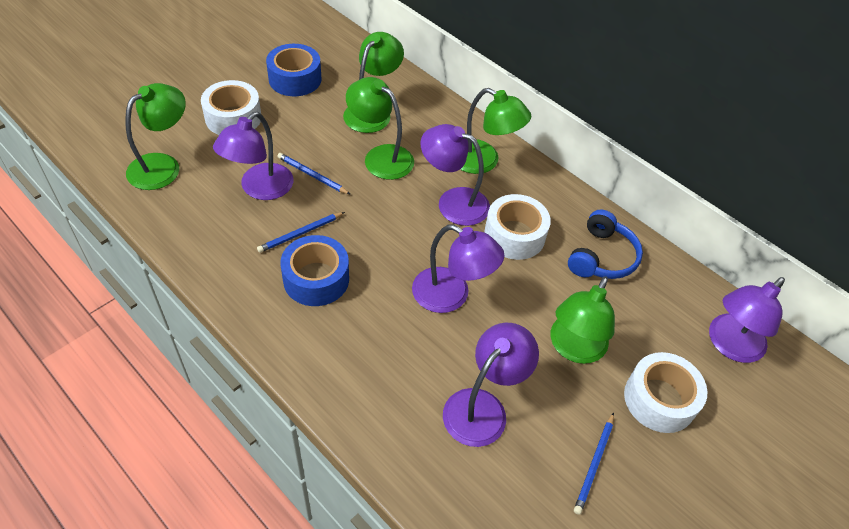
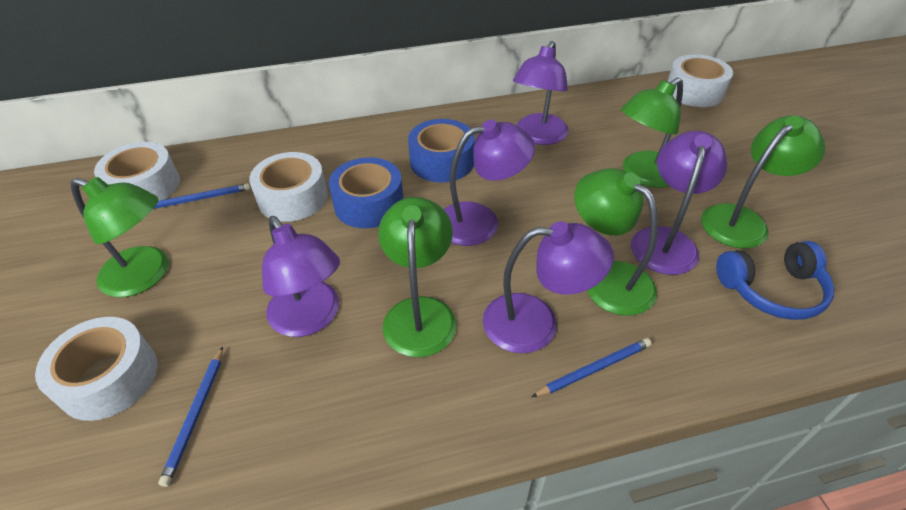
white tape: [201,80,261,135] [484,194,551,260] [624,352,707,433] = 3 -> [35,317,158,421] [94,142,180,201] [249,152,328,222] [668,54,733,107] = 4

